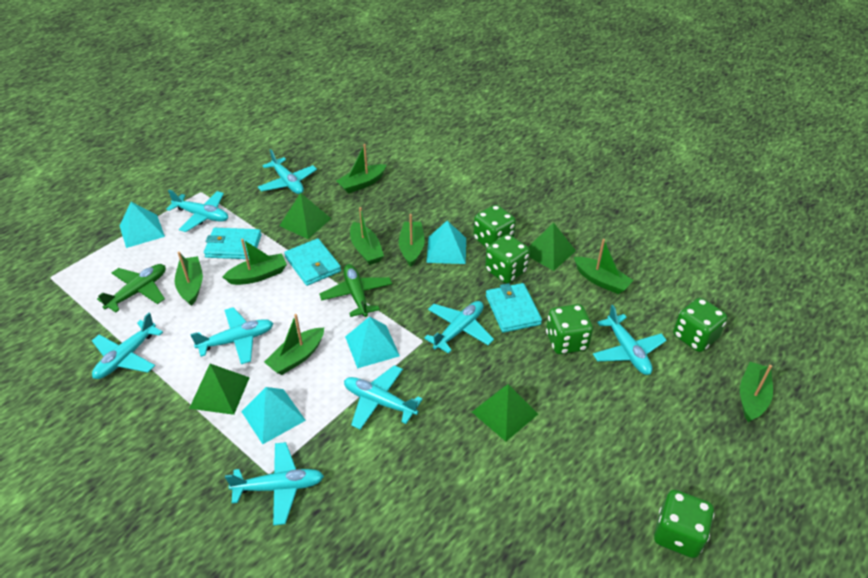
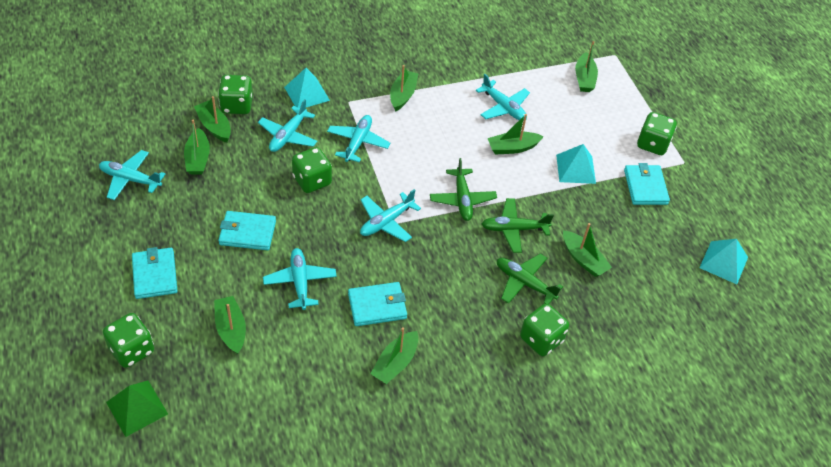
green plane: [97,264,166,313] [319,264,392,317] = 2 -> [430,158,497,221] [482,198,554,253] [497,254,563,304] = 3
green pyramid: [189,364,250,415] [279,193,331,239] [472,384,538,442] [529,222,576,271] = 4 -> [106,380,168,437] = 1
turquoise plane: [92,313,163,379] [166,190,228,232] [190,307,273,364] [225,442,324,526] [258,149,317,194] [344,365,423,430] [424,301,494,354] [593,305,667,375] = 8 -> [99,150,165,200] [258,99,317,152] [263,248,337,310] [327,115,390,162] [360,189,421,242] [476,74,530,120] = 6
turquoise pyramid: [119,202,165,248] [241,387,306,444] [345,317,400,368] [426,221,466,264] = 4 -> [284,68,330,108] [556,144,596,184] [699,239,748,284] = 3
turquoise wallet: [204,228,262,259] [284,238,341,286] [486,283,542,333] = 3 -> [132,247,178,299] [218,211,276,250] [348,282,407,326] [624,163,670,205] = 4

